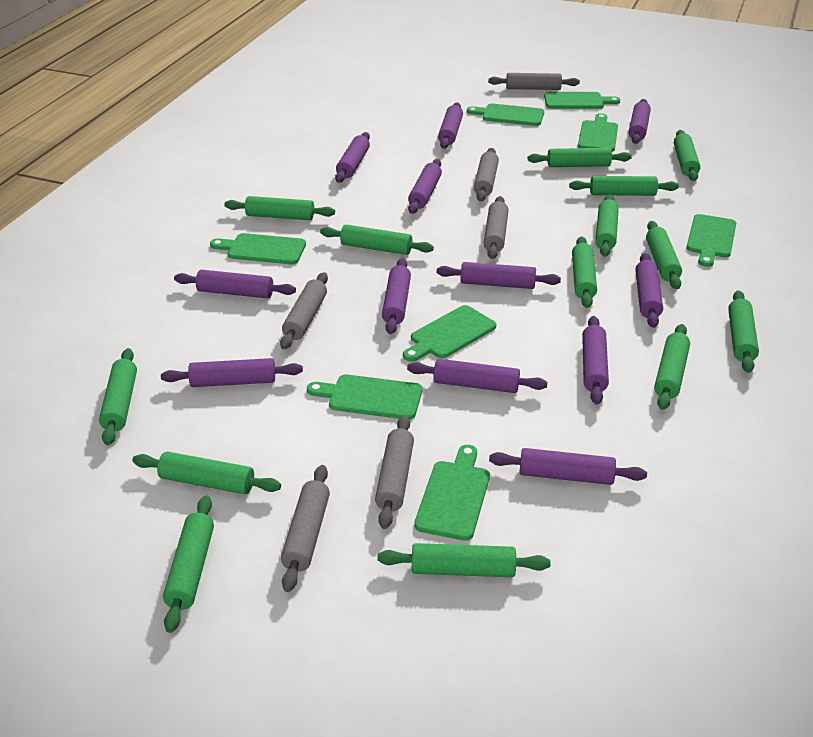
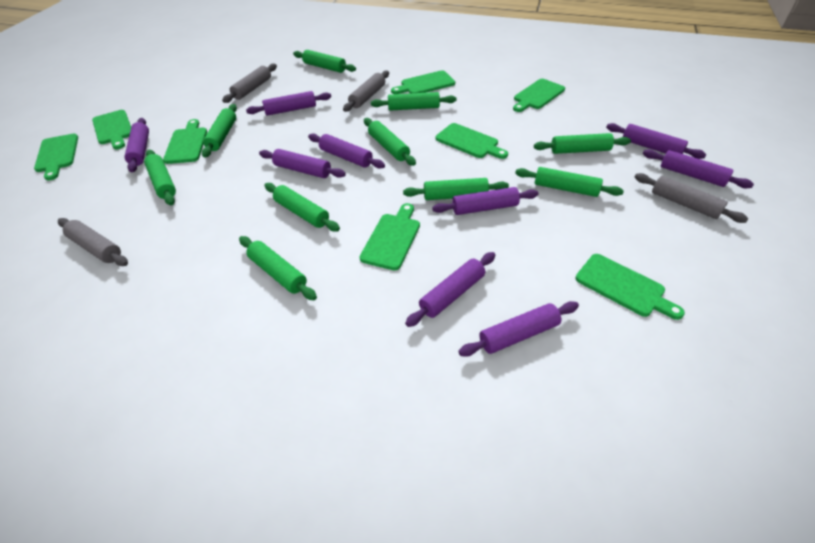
green rolling pin: [99,348,137,445] [132,451,281,494] [163,495,214,633] [224,196,335,220] [320,224,434,255] [377,543,550,577] [528,148,632,167] [569,176,679,196] [572,236,597,308] [595,194,619,257] [646,221,682,289] [654,324,690,410] [674,130,701,181] [728,290,759,373] = 14 -> [144,150,176,205] [202,104,237,158] [239,236,317,300] [264,183,340,231] [293,50,356,73] [364,118,416,166] [371,92,457,111] [403,178,509,200] [515,167,624,197] [534,133,631,154] = 10
grey rolling pin: [280,272,328,349] [281,465,330,592] [375,415,414,529] [474,148,499,202] [484,196,508,259] [488,73,580,90] = 6 -> [58,218,128,266] [222,64,277,103] [343,71,389,112] [635,173,748,223] = 4
purple rolling pin: [161,358,303,387] [174,270,296,298] [335,132,370,183] [382,258,411,334] [407,359,548,393] [408,159,442,214] [437,262,561,289] [438,102,463,149] [489,448,647,485] [582,316,609,405] [629,99,651,144] [635,253,663,328] = 12 -> [124,118,149,172] [246,91,331,116] [259,149,346,178] [308,134,385,169] [405,252,495,327] [432,187,538,215] [458,301,579,357] [606,123,707,159] [643,149,754,188] = 9

